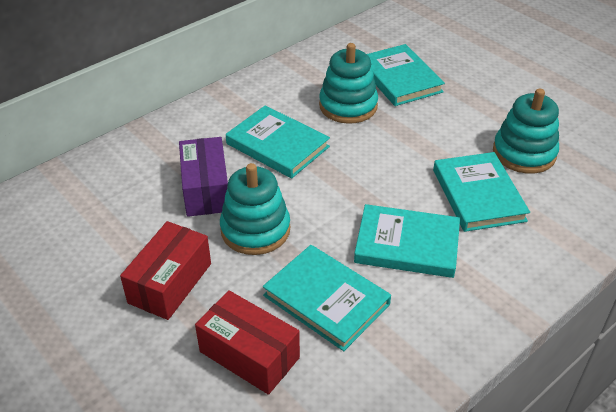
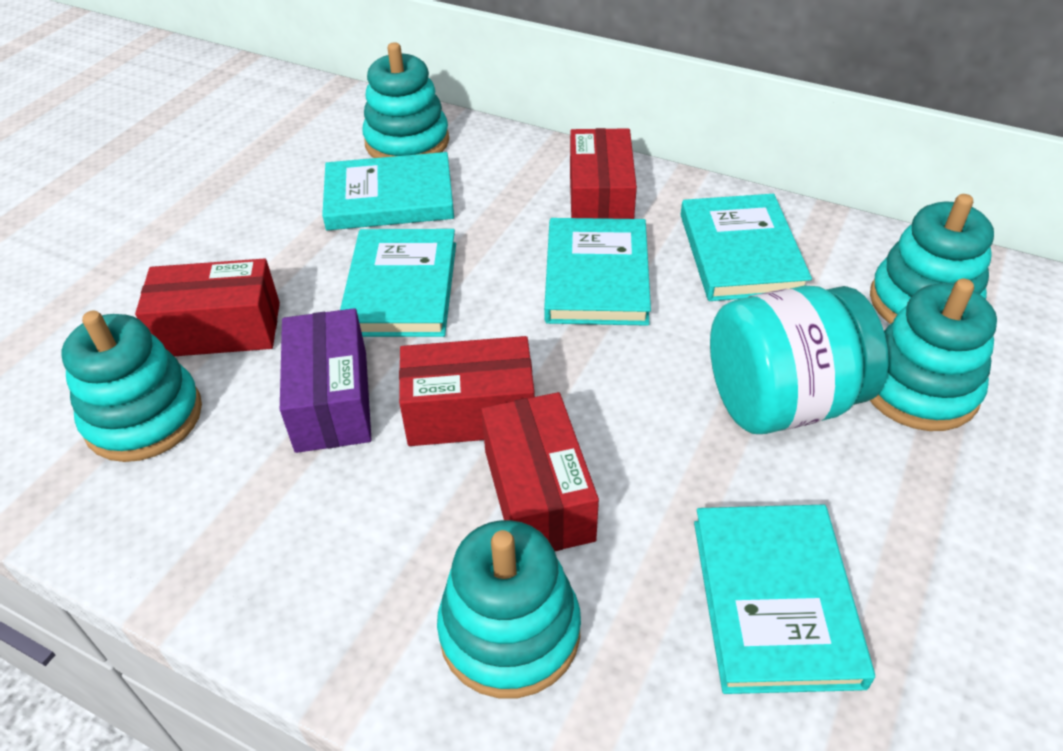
red box: [120,221,211,320] [195,290,300,395] = 2 -> [135,258,280,356] [399,336,535,446] [481,392,599,551] [570,128,637,219] = 4
turquoise jar: none = 0 -> [710,286,888,434] = 1
turquoise stacking toy: [220,163,290,255] [319,43,378,124] [493,89,559,174] = 3 -> [62,310,202,462] [362,42,449,158] [437,520,581,698] [870,194,994,324] [870,279,997,431] = 5

